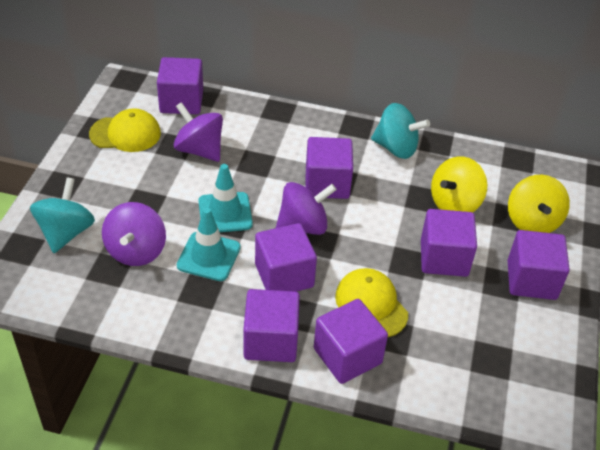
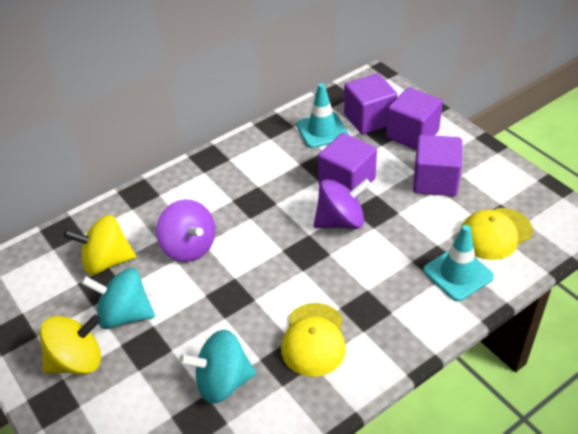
purple cube: [157,57,203,114] [243,289,300,362] [255,223,317,292] [305,137,353,199] [314,299,388,384] [421,209,477,277] [507,230,570,300] = 7 -> [318,133,377,198] [344,73,397,135] [386,87,443,150] [413,135,462,196] = 4
purple spinning top: [102,202,166,266] [174,102,223,162] [276,182,337,235] = 3 -> [156,199,215,262] [313,178,371,229] = 2

